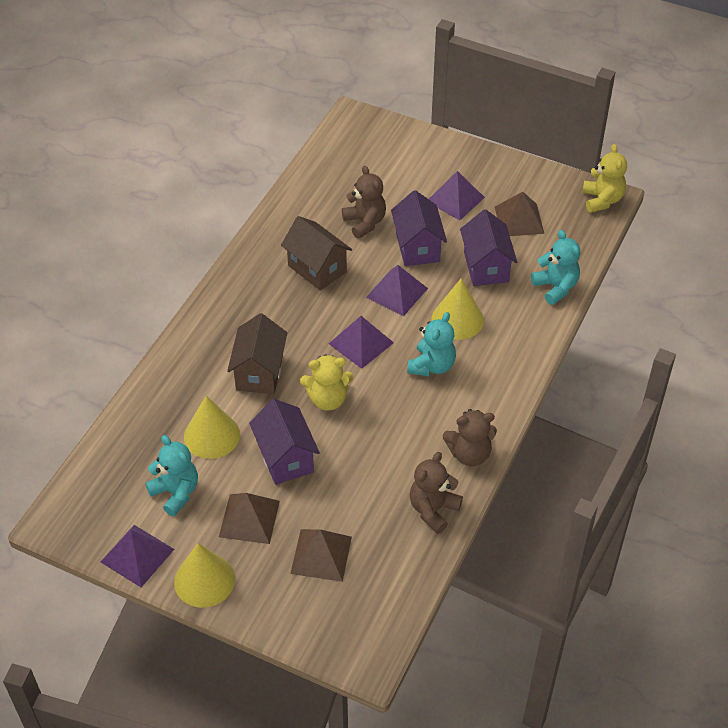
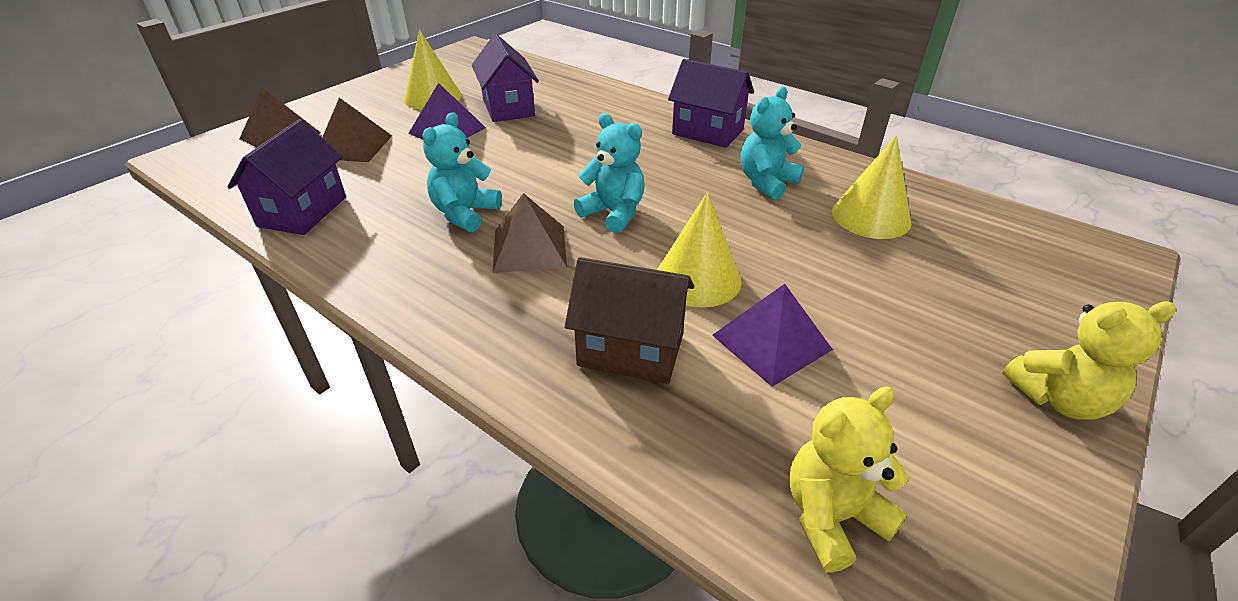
brown house: [227,313,287,394] [281,216,352,291] = 2 -> [565,257,694,384] = 1
brown teddy bear: [342,166,386,239] [410,452,463,534] [443,409,497,466] = 3 -> none = 0
purple pyramid: [101,525,174,587] [329,316,394,369] [366,265,428,316] [429,171,485,220] = 4 -> [408,83,486,139] [712,284,833,387] = 2

